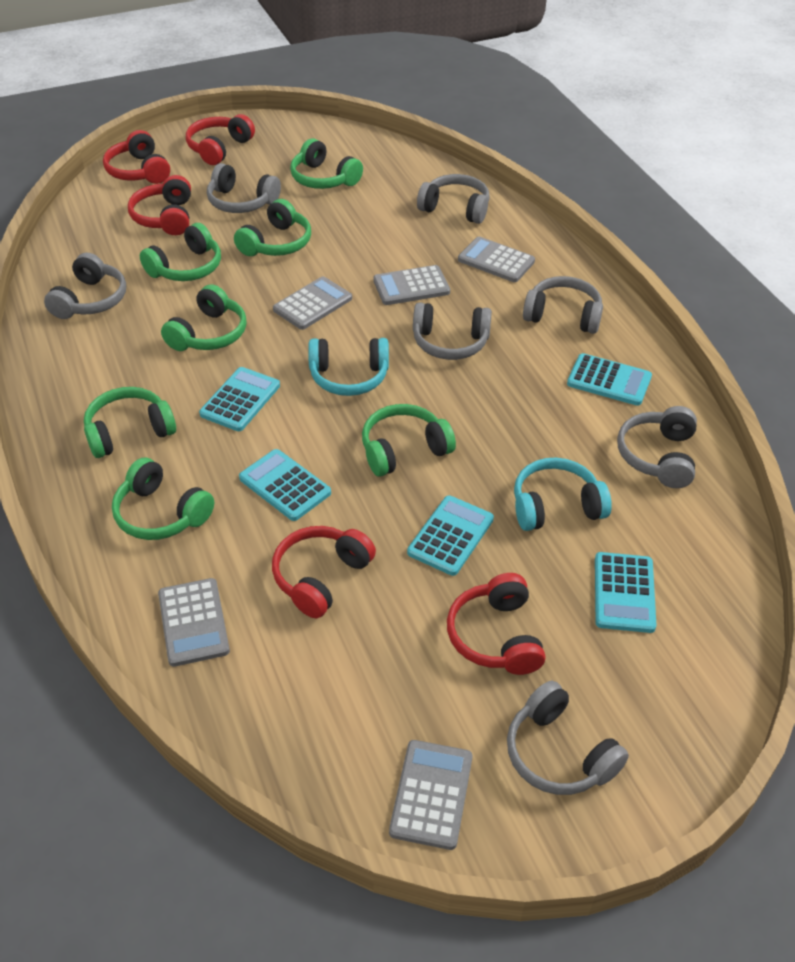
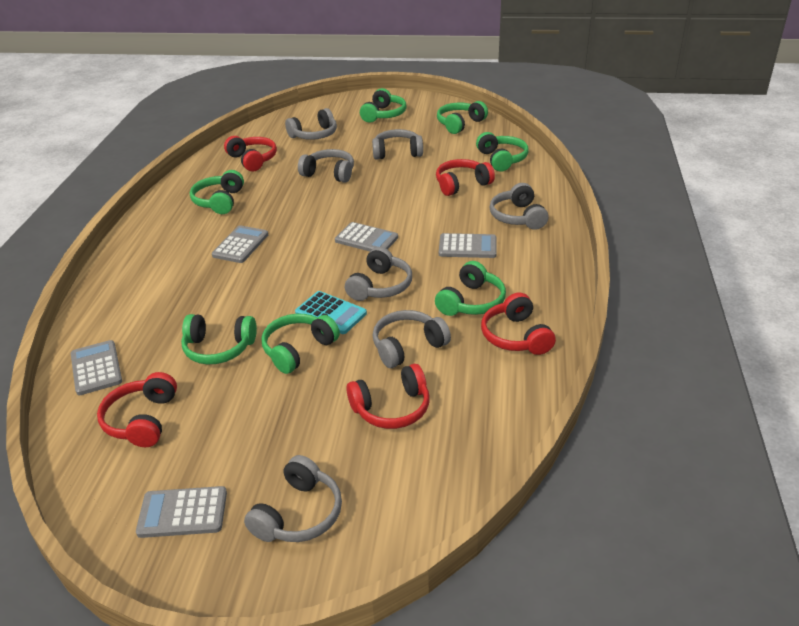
turquoise calculator: [199,367,280,431] [239,449,331,521] [407,495,494,576] [567,353,652,406] [595,552,656,633] = 5 -> [295,291,367,334] = 1
turquoise headphones: [308,338,389,396] [514,458,612,531] = 2 -> none = 0

